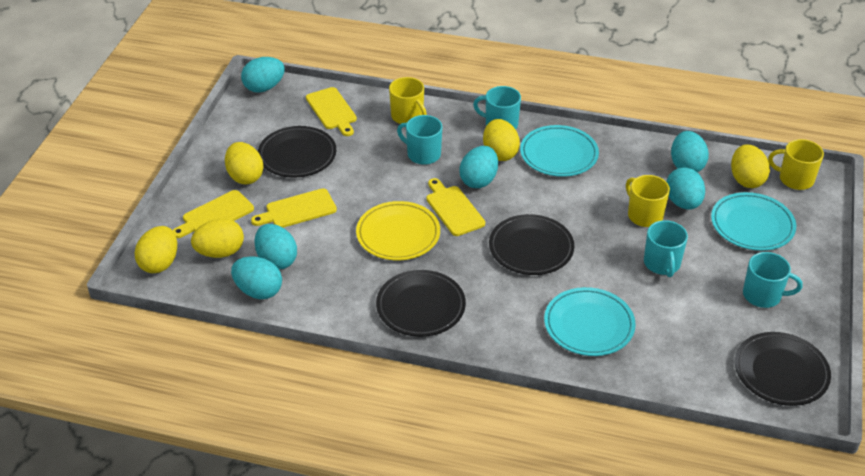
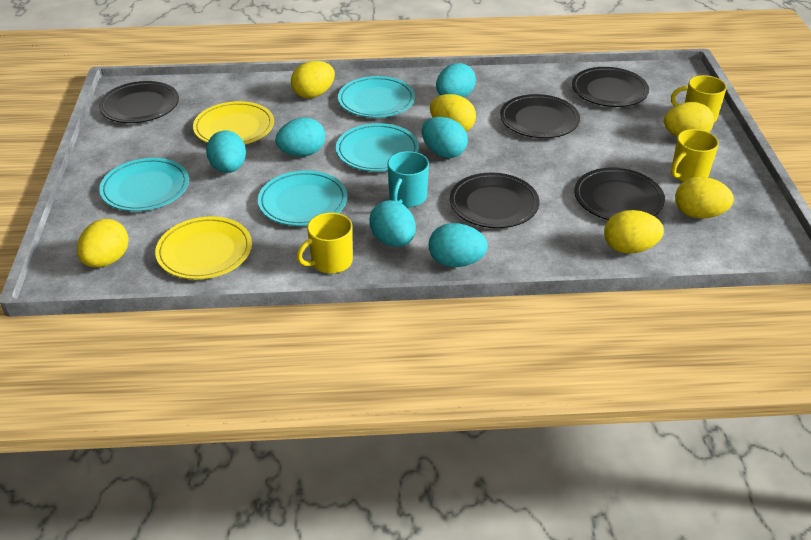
black plate: [258,126,336,178] [376,270,466,337] [489,214,574,275] [735,332,831,406] = 4 -> [99,81,179,123] [450,173,539,228] [500,94,580,138] [572,67,649,107] [574,168,665,220] = 5
turquoise mug: [397,115,442,165] [473,86,521,130] [644,220,688,277] [743,252,803,308] = 4 -> [387,151,429,207] = 1
turquoise plate: [520,125,599,177] [544,287,636,356] [711,192,796,251] = 3 -> [99,158,189,211] [258,171,347,226] [336,123,419,172] [338,76,415,118] = 4
yellow cutting board: [173,190,254,238] [251,188,337,228] [306,87,357,136] [426,178,485,236] = 4 -> none = 0
yellow egg: [135,226,177,273] [191,218,244,258] [225,142,264,184] [483,119,520,161] [731,144,770,188] = 5 -> [77,219,129,268] [291,61,335,98] [430,94,476,131] [604,210,664,254] [664,102,714,137] [675,177,734,219] = 6
yellow plate: [356,201,440,260] = 1 -> [155,216,252,279] [193,101,274,144] = 2

